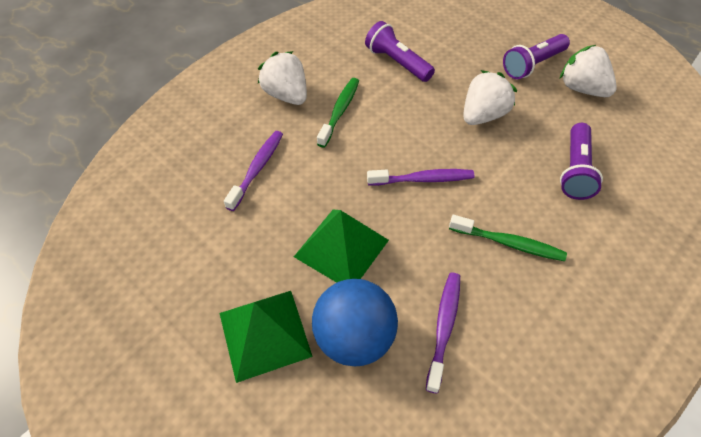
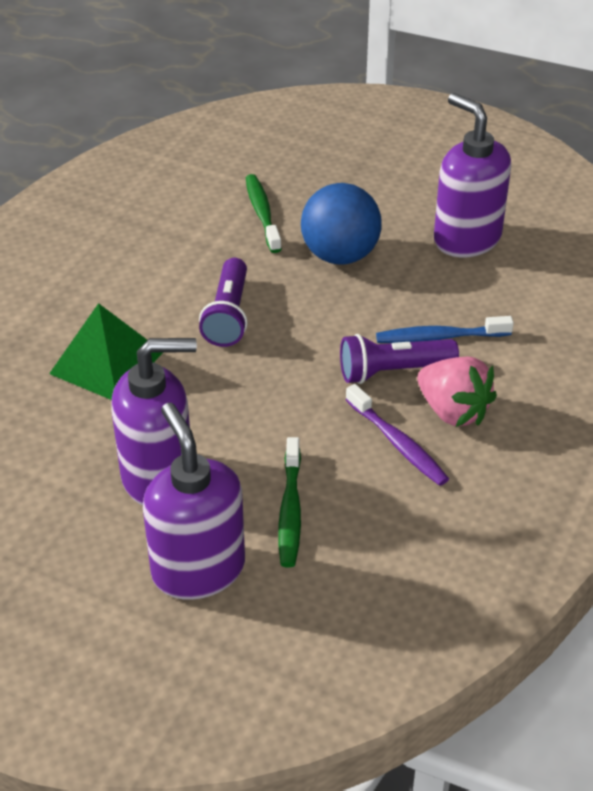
blue toothbrush: none = 0 -> [376,316,514,343] = 1
green pyramid: [220,291,313,383] [294,210,389,283] = 2 -> [49,303,163,400] = 1
pink strawberry: none = 0 -> [418,357,497,427] = 1
purple flashlight: [365,21,435,82] [503,34,570,79] [560,123,603,200] = 3 -> [199,258,248,347] [340,334,459,384] = 2
purple soap dispenser: none = 0 -> [111,338,197,505] [143,403,245,600] [434,93,511,257] = 3
purple toothbrush: [224,131,283,211] [367,169,475,186] [426,273,460,394] = 3 -> [345,384,449,486] = 1
white strawberry: [258,51,307,105] [463,70,517,125] [560,45,617,97] = 3 -> none = 0

